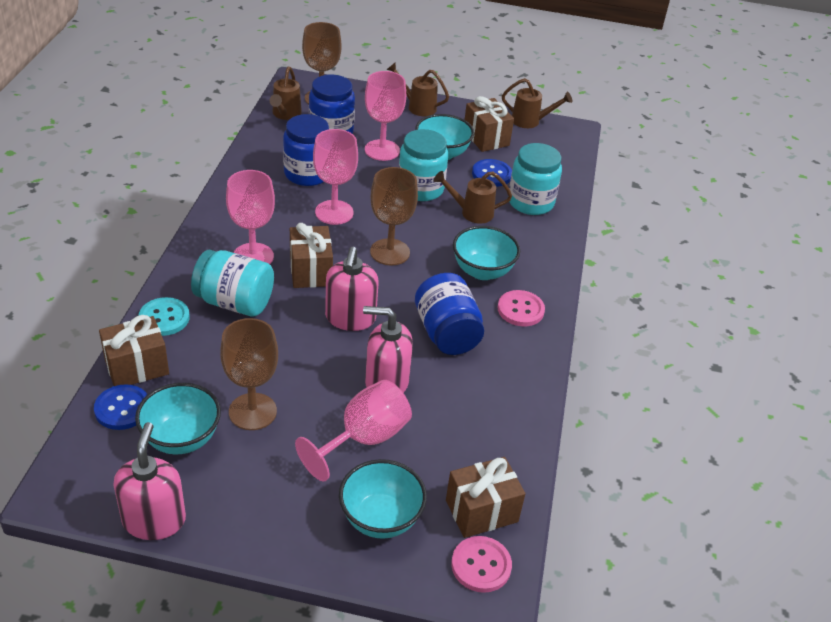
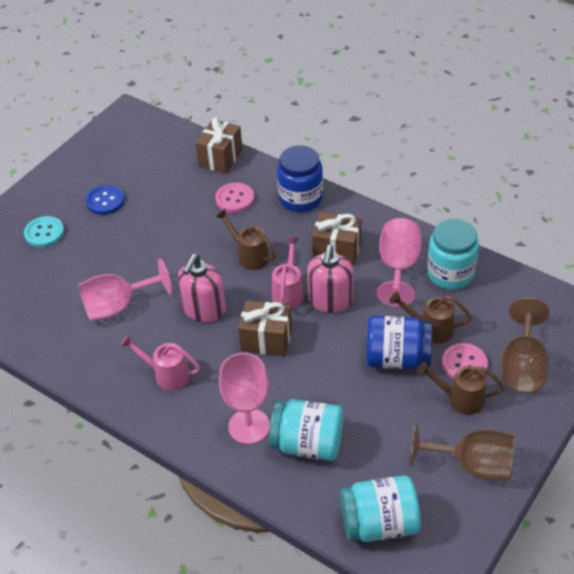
blue button: [94,384,148,430] [472,159,512,187] = 2 -> [86,185,125,215] = 1
blue jar: [283,114,329,186] [309,75,355,134] [415,273,484,355] = 3 -> [277,145,323,212] [367,316,432,369] = 2
brown gift: [99,315,169,386] [290,223,333,288] [446,457,525,538] [465,96,514,152] = 4 -> [196,117,242,173] [238,300,292,356] [312,212,361,266] = 3
brown goblet: [220,318,278,430] [302,22,341,104] [370,167,418,265] = 3 -> [410,422,515,480] [501,297,549,393] = 2
brown watering can: [270,66,302,120] [387,63,449,116] [434,171,512,224] [502,78,572,128] = 4 -> [215,209,276,270] [389,292,472,344] [417,362,504,415] = 3
pink goblet: [226,170,275,264] [295,380,412,481] [313,129,358,225] [365,71,406,161] = 4 -> [78,259,173,321] [219,353,270,444] [377,218,422,307] = 3
pink soap dispenser: [113,422,186,540] [325,247,379,331] [363,306,413,393] = 3 -> [178,254,226,322] [307,245,353,313] = 2
pink watering can: none = 0 -> [120,334,200,390] [272,237,304,309] = 2
turquoise bowl: [135,383,221,454] [339,459,427,539] [415,114,474,160] [453,226,520,280] = 4 -> none = 0

